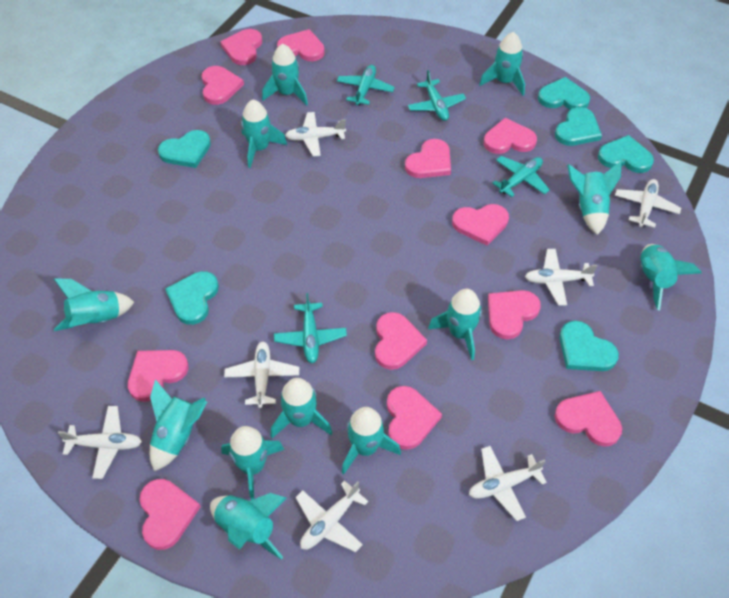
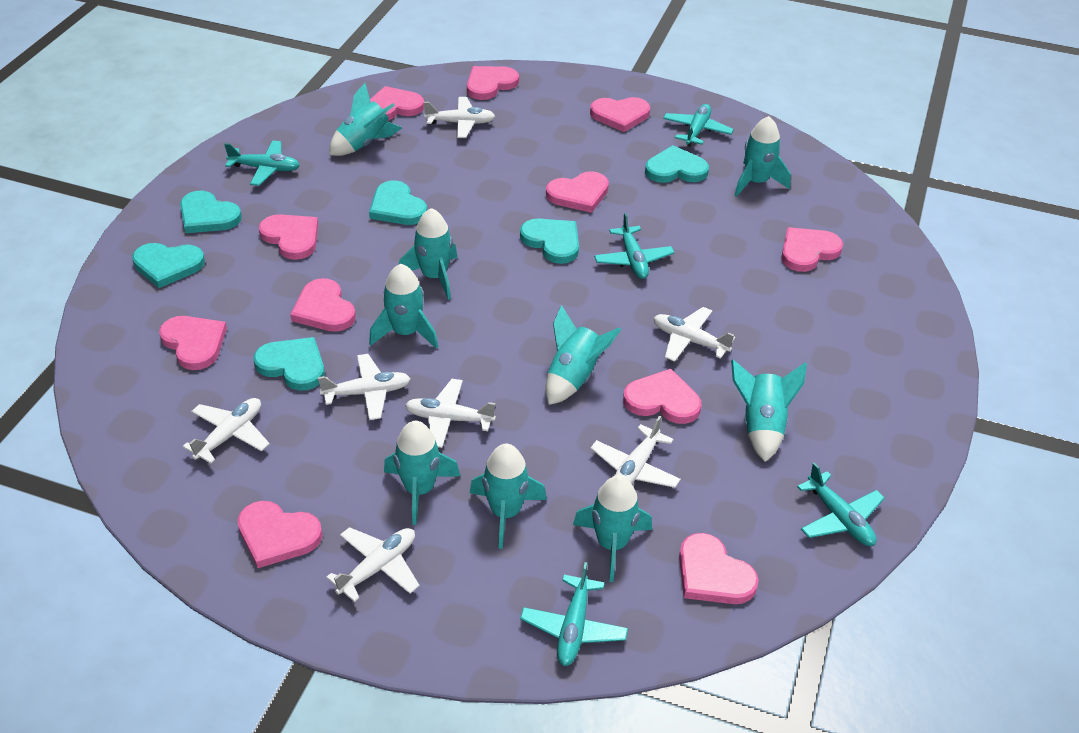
pink heart: [128,350,189,402] [139,479,201,550] [202,66,244,105] [220,29,262,65] [277,29,325,61] [375,312,427,370] [387,386,442,450] [405,139,451,178] [452,204,509,246] [484,118,537,154] [488,290,541,340] [555,391,622,447] = 12 -> [159,316,227,370] [237,501,322,568] [259,214,318,260] [290,278,356,332] [370,86,424,121] [467,66,519,100] [546,171,609,213] [590,97,650,132] [623,369,701,424] [679,533,759,604] [781,227,843,272] = 11
turquoise plane: [274,293,347,363] [337,65,395,106] [408,70,466,121] [492,156,550,197] = 4 -> [224,140,300,186] [520,562,628,666] [594,213,674,279] [663,104,734,146] [797,462,885,546] = 5
turquoise rocket: [54,278,134,331] [150,379,207,471] [210,493,286,559] [221,426,285,500] [241,99,287,168] [262,44,308,106] [271,378,332,438] [342,407,401,474] [428,289,482,361] [479,32,525,96] [567,161,622,235] [640,244,702,310] = 12 -> [329,83,402,156] [369,264,438,349] [384,421,460,525] [399,208,457,300] [470,444,547,549] [545,305,621,405] [573,475,652,582] [731,360,807,462] [734,116,791,197] = 9

